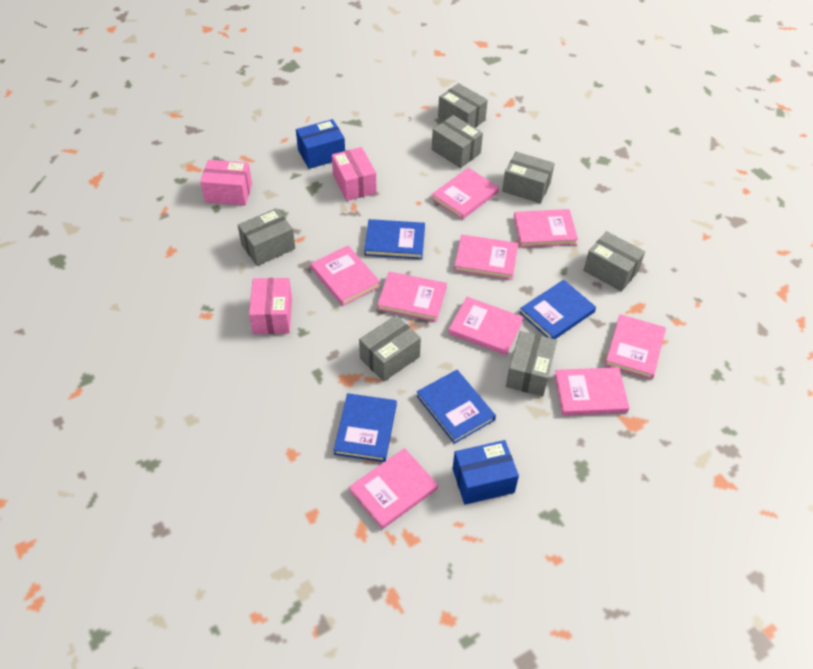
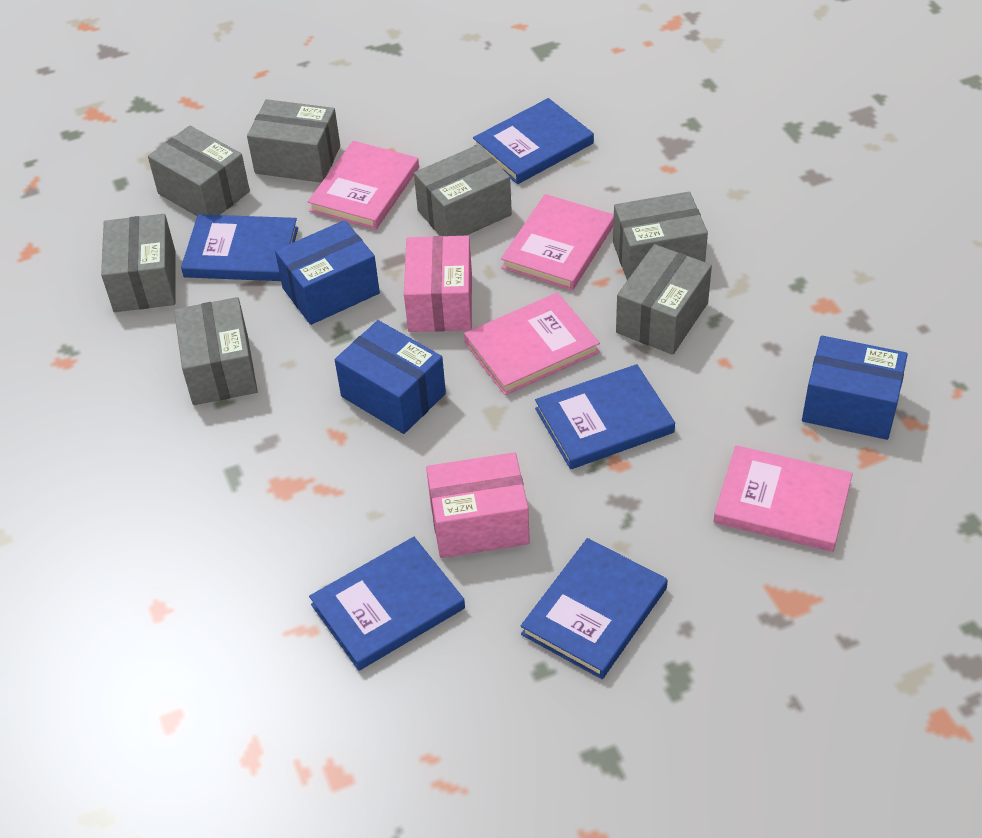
blue book: [334,393,397,462] [364,219,425,259] [417,370,496,444] [519,280,596,339] = 4 -> [181,214,298,281] [309,537,465,671] [473,98,594,184] [521,538,668,679] [535,364,675,469] = 5
blue box: [296,119,345,169] [453,440,519,505] = 2 -> [275,220,380,325] [335,320,446,434] [802,336,908,440] = 3
pink book: [311,245,380,306] [349,448,438,529] [377,272,447,322] [432,168,499,220] [448,297,524,355] [454,235,518,280] [514,209,578,248] [554,367,629,416] [605,314,666,380] = 9 -> [308,141,419,230] [464,293,600,395] [501,194,614,291] [714,445,853,552] = 4
pink box: [200,160,252,206] [249,278,292,334] [332,147,377,201] = 3 -> [404,236,472,332] [426,452,530,558] = 2

